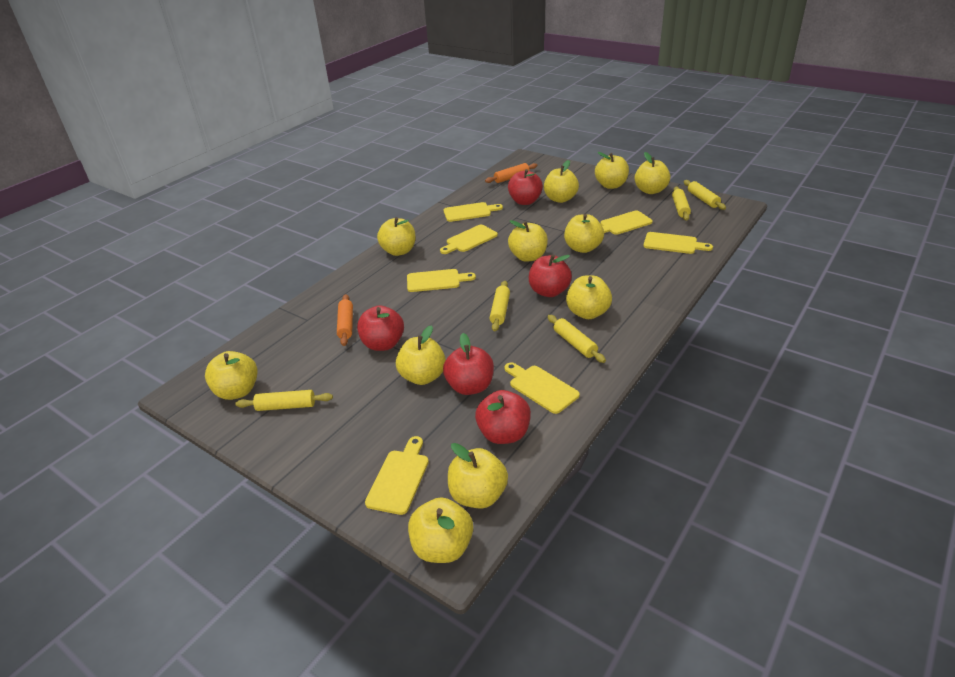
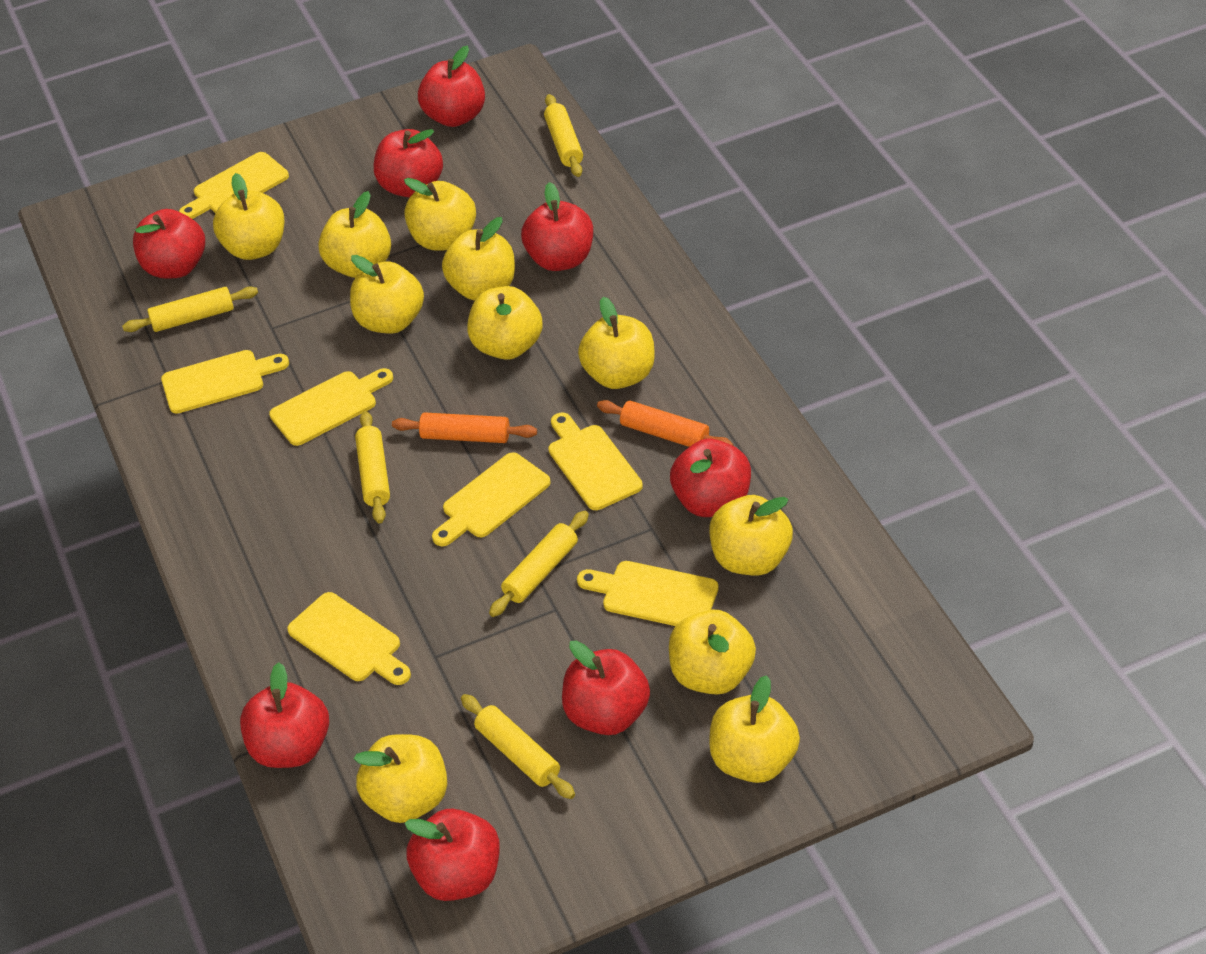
red apple: [357,305,404,351] [443,333,494,395] [475,390,531,444] [508,169,543,205] [529,254,572,297] = 5 -> [133,209,205,279] [240,662,329,768] [374,129,443,197] [404,809,500,901] [418,45,485,127] [521,182,593,271] [562,640,650,735] [670,439,751,517] = 8

